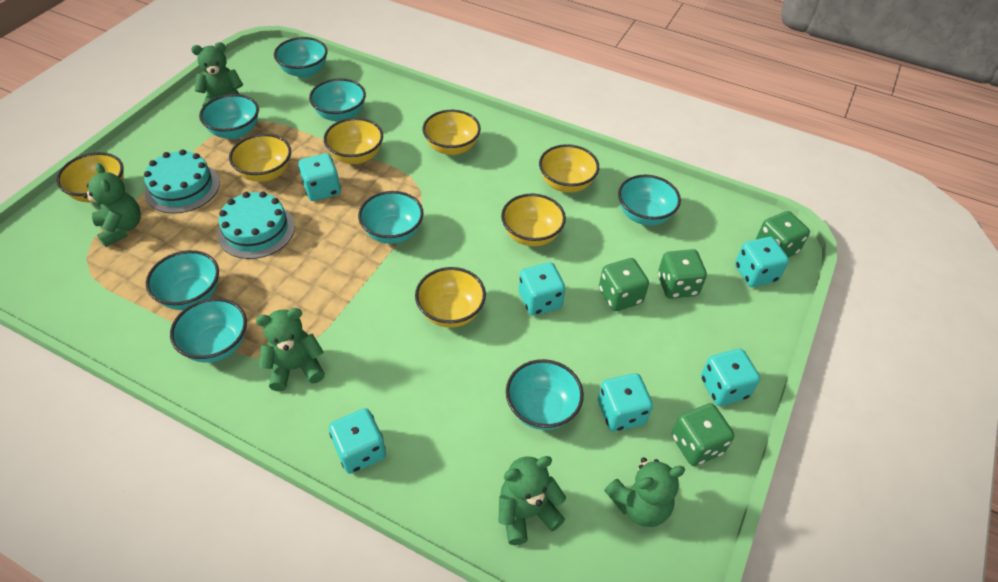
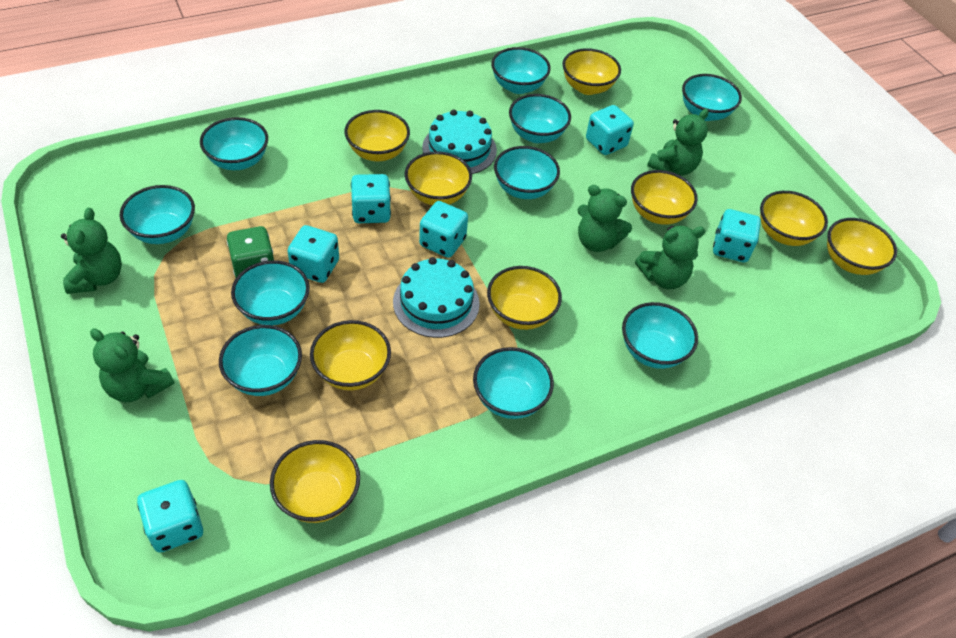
green dice: [599,258,649,311] [658,249,707,299] [672,403,734,466] [756,211,810,258] = 4 -> [227,226,274,278] = 1
turquoise bowl: [146,250,219,310] [170,298,247,363] [199,94,259,139] [274,37,327,78] [309,78,366,122] [358,191,424,244] [506,359,584,430] [618,175,681,225] = 8 -> [119,185,195,244] [200,117,268,170] [219,325,302,396] [231,260,310,326] [473,347,554,419] [491,47,551,94] [494,146,560,199] [509,94,571,143] [622,302,698,369] [682,74,742,121] = 10
yellow bowl: [56,152,124,202] [229,134,291,182] [324,118,383,164] [415,267,486,328] [422,110,481,155] [501,194,566,246] [539,144,599,193] = 7 -> [270,440,360,523] [310,320,391,391] [345,110,410,161] [405,151,472,205] [487,266,562,330] [562,48,621,95] [631,170,698,225] [760,191,828,246] [827,218,897,275] = 9

